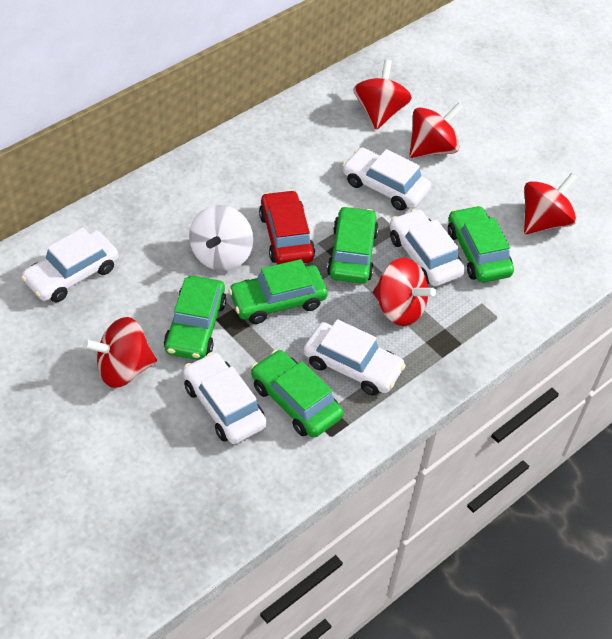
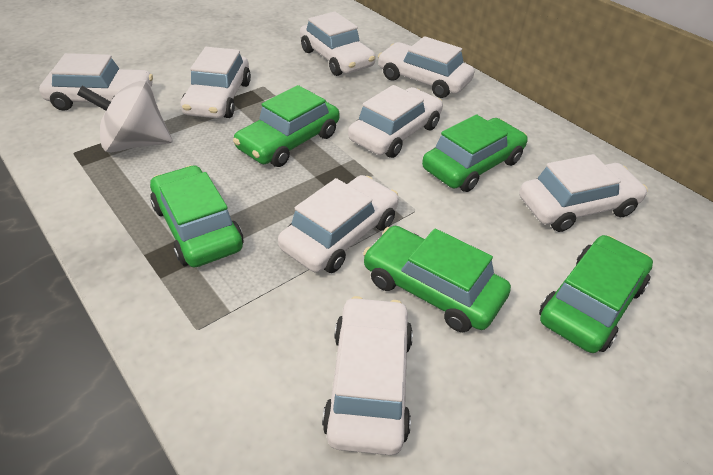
red car: [259,190,315,265] = 1 -> none = 0
red spinning top: [83,317,157,388] [353,59,412,130] [373,258,436,326] [409,103,464,158] [524,173,577,234] = 5 -> none = 0
white car: [21,228,118,302] [183,352,267,444] [303,319,406,396] [343,147,431,211] [390,209,465,286] = 5 -> [39,53,153,111] [180,47,251,119] [278,175,399,273] [300,11,376,76] [322,296,413,455] [348,85,443,158] [378,36,474,98] [519,154,648,232] = 8

